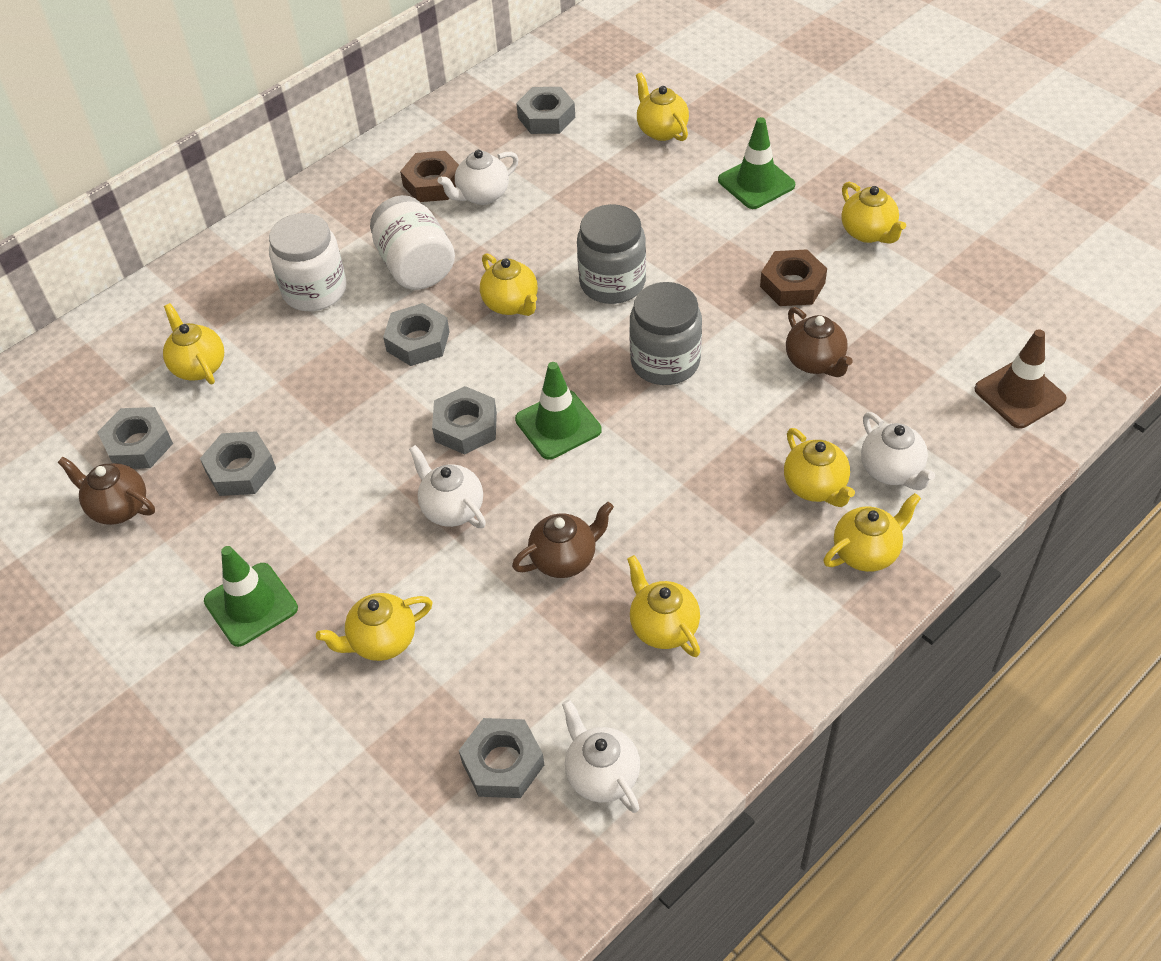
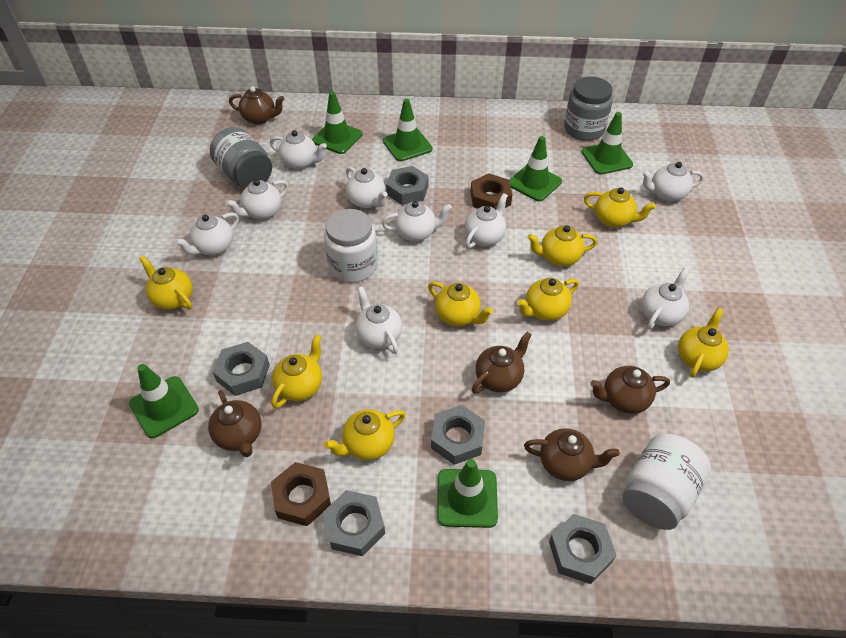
brown teapot: [57,457,155,525] [512,502,614,578] [786,307,853,377] = 3 -> [208,390,262,457] [229,86,284,125] [472,332,532,394] [524,428,620,481] [590,366,670,414] = 5
brown traffic cone: [974,329,1066,428] = 1 -> none = 0
green traffic cone: [204,546,298,647] [515,362,602,460] [718,117,795,209] = 3 -> [129,364,199,438] [312,91,362,154] [383,99,432,161] [437,459,498,528] [509,136,562,202] [582,112,633,175] = 6
grey nut: [97,407,173,469] [200,431,276,496] [383,303,450,366] [432,386,497,455] [459,718,544,798] [516,87,575,134] = 6 -> [213,342,270,396] [323,490,385,556] [386,166,429,205] [431,405,485,465] [549,514,617,584] = 5
white teapot: [409,445,486,528] [438,150,519,205] [562,700,640,813] [861,412,935,490] = 4 -> [175,212,239,255] [226,179,289,220] [270,130,327,170] [346,167,388,208] [356,287,402,354] [382,201,452,242] [465,193,508,248] [641,268,690,329] [642,162,704,202] = 9

